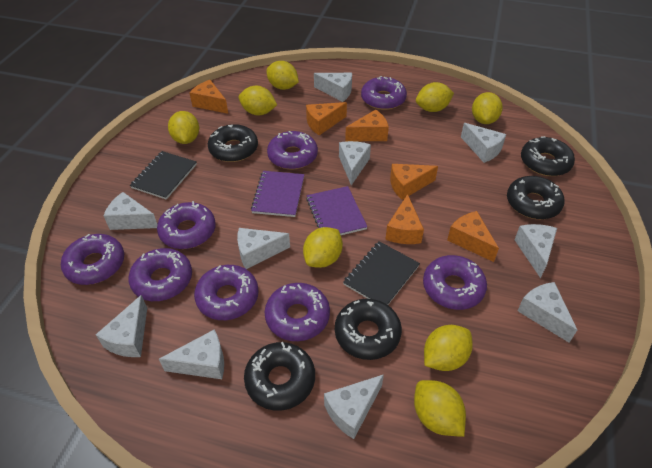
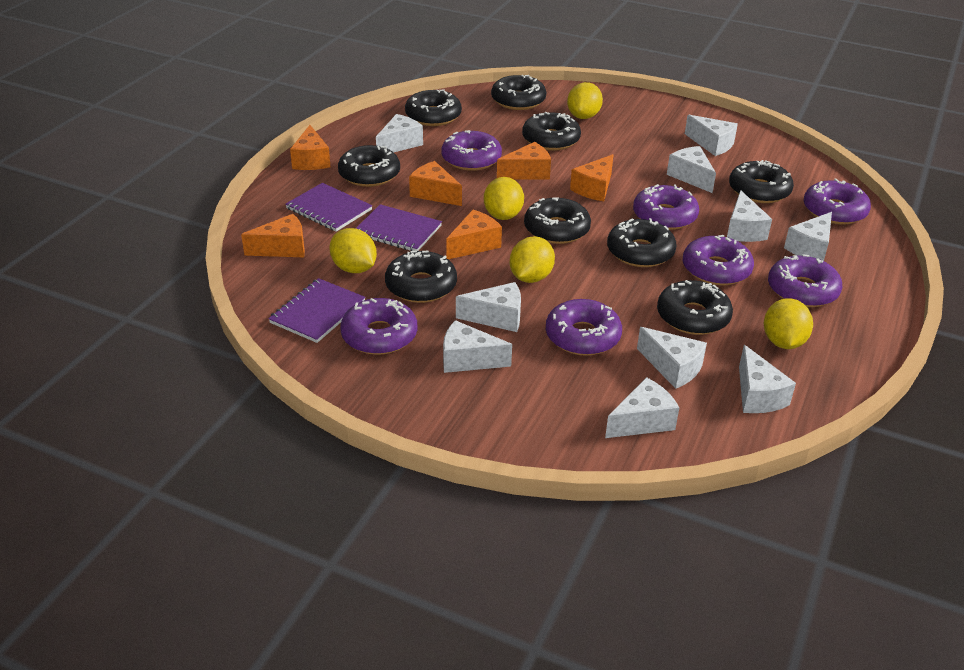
black donut: [208,124,258,162] [244,342,315,411] [335,299,402,360] [507,176,564,219] [521,136,575,176] = 5 -> [338,145,400,187] [385,250,457,303] [405,89,462,126] [491,75,546,110] [522,112,581,151] [524,197,591,244] [607,218,677,267] [657,280,733,335] [729,160,794,203] = 9
black notebook: [130,151,197,200] [343,241,420,305] = 2 -> none = 0
purple donut: [61,234,124,285] [129,248,192,301] [157,201,216,249] [194,265,259,320] [265,283,330,341] [267,131,318,170] [361,76,407,110] [423,255,487,310] = 8 -> [340,298,417,355] [441,130,502,171] [546,299,622,356] [633,184,699,230] [683,235,754,285] [768,254,842,307] [804,179,871,225] = 7
purple notebook: [251,171,304,217] [306,186,368,235] = 2 -> [268,278,366,343] [285,183,372,232] [356,204,442,251] = 3
yellow lemon: [168,111,199,144] [239,86,277,115] [266,61,299,90] [303,227,343,268] [414,380,466,437] [416,82,454,112] [424,325,473,371] [472,92,503,124] = 8 -> [329,228,377,273] [484,177,524,220] [510,236,555,283] [567,82,603,119] [764,298,813,349] = 5

